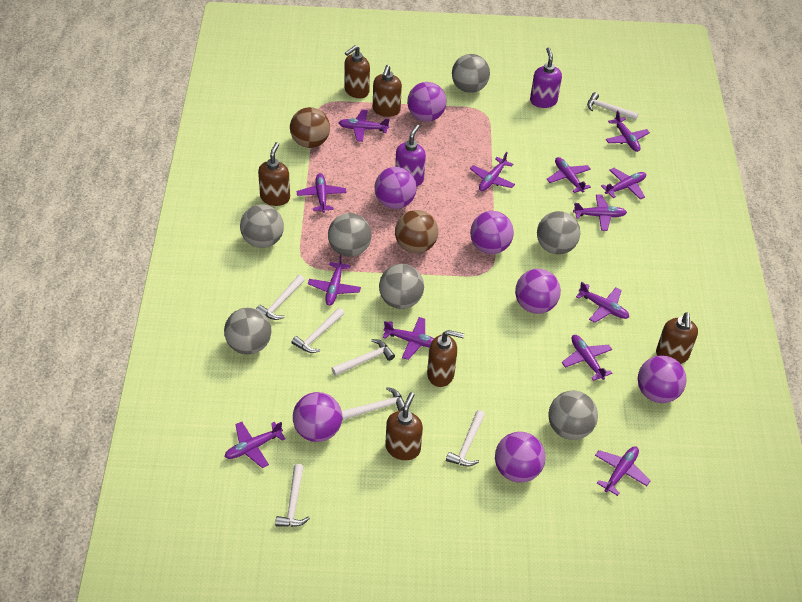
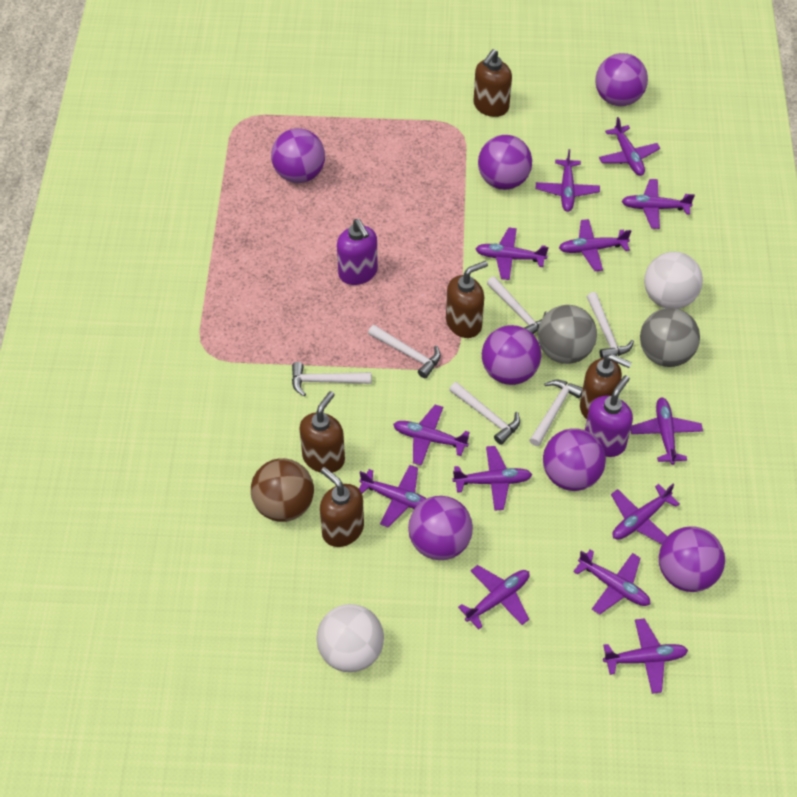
brown ball: [290,107,330,148] [395,210,438,253] = 2 -> [251,458,314,522] = 1
brown soap dispenser: [258,142,290,206] [344,45,370,98] [373,65,402,117] [385,392,423,460] [427,330,464,387] [656,312,698,364] = 6 -> [299,391,345,473] [320,467,364,547] [446,261,488,338] [474,49,512,117] [580,354,632,419] = 5
grey ball: [224,308,271,354] [240,204,284,248] [328,213,372,257] [379,264,424,309] [452,54,490,93] [537,211,580,254] [548,391,598,440] = 7 -> [538,305,597,364] [640,308,700,367] = 2
white ball: none = 0 -> [317,604,384,672] [644,252,703,309] = 2
white hammer: [256,275,305,320] [275,464,310,527] [291,308,344,353] [332,339,395,376] [342,387,405,420] [446,410,485,467] [587,92,639,120] = 7 -> [292,362,372,396] [368,325,441,378] [449,382,520,445] [487,277,548,334] [529,379,583,446] [587,292,634,358] = 6

